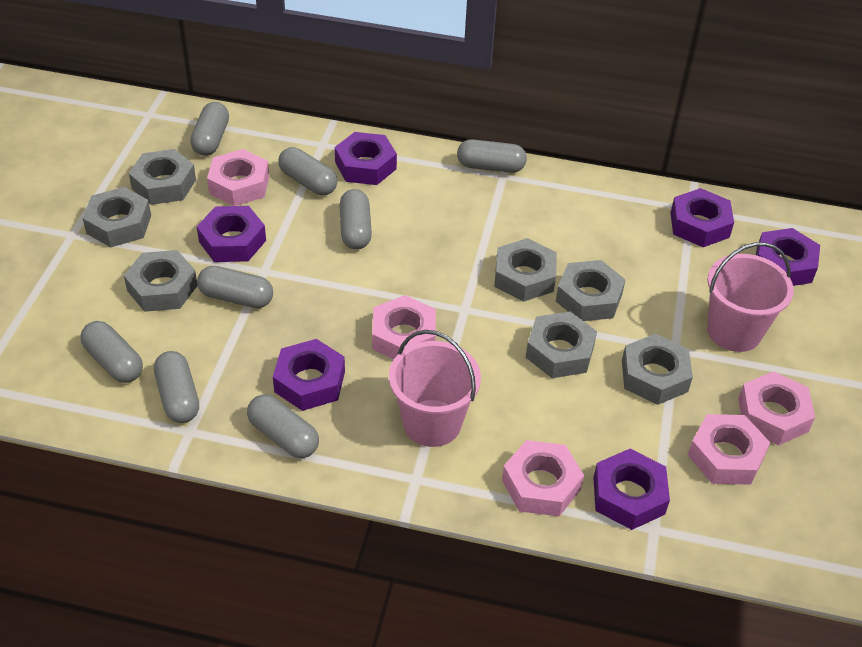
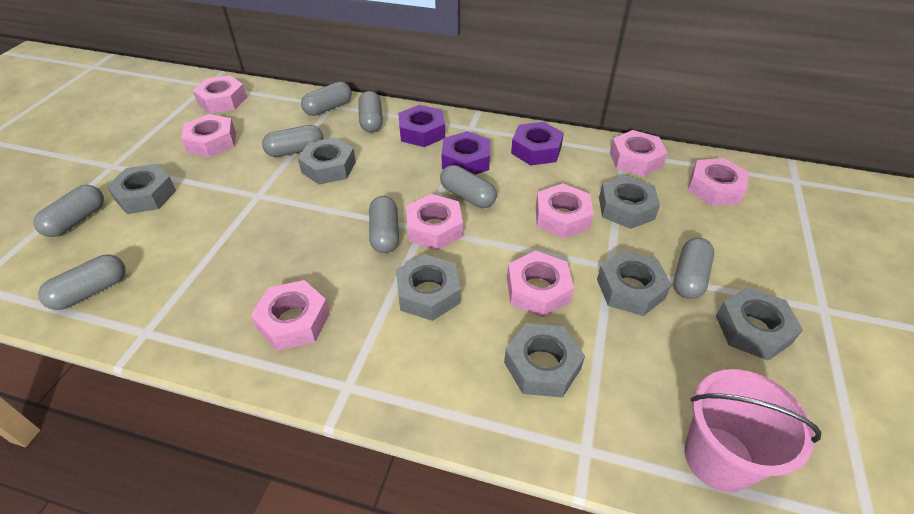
pink bucket: [389,330,481,447] [707,242,794,352] = 2 -> [684,369,821,492] = 1
pink nut: [207,149,269,206] [372,295,436,359] [502,440,584,516] [688,414,770,485] [738,371,815,445] = 5 -> [181,114,236,157] [193,76,247,113] [251,280,330,351] [406,194,463,250] [507,250,574,317] [536,183,594,238] [610,130,668,177] [688,158,749,206] = 8
purple nut: [197,206,266,262] [273,339,345,411] [335,132,397,185] [593,449,670,530] [670,188,734,247] [756,228,820,286] = 6 -> [398,105,445,147] [442,131,490,175] [511,122,564,166] = 3

